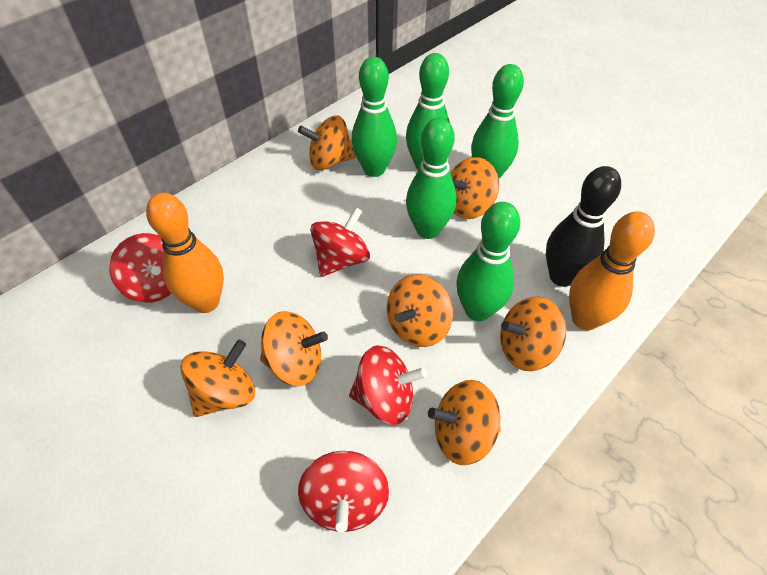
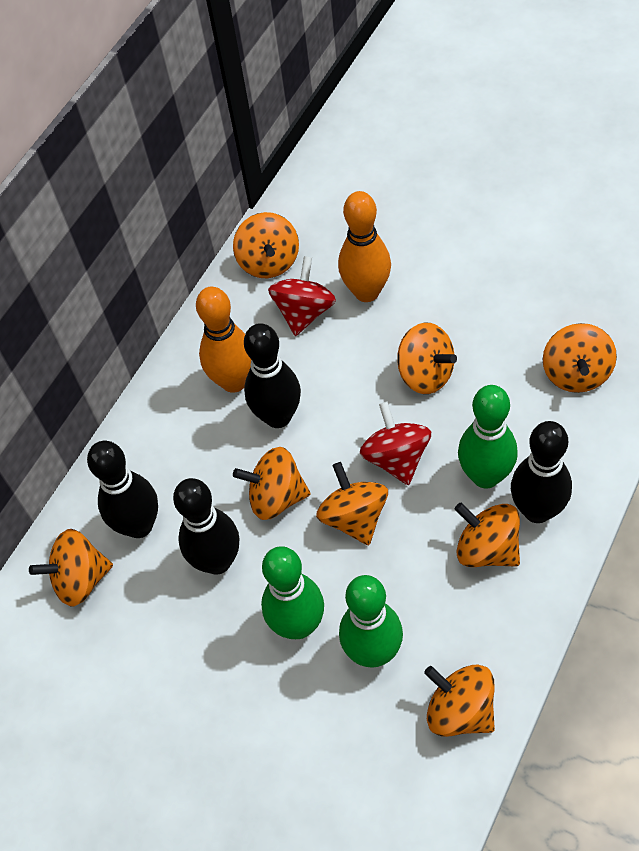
black bowling pin: [546,166,621,287] = 1 -> [87,441,158,538] [173,478,239,575] [244,323,301,428] [511,421,572,523] = 4
green bowling pin: [351,57,397,177] [406,53,450,170] [406,118,456,239] [456,202,520,321] [471,64,524,179] = 5 -> [261,546,324,639] [339,575,403,668] [458,385,518,489] = 3
orange spinning top: [180,340,255,417] [260,311,328,386] [298,116,356,170] [387,275,453,347] [428,380,501,465] [450,157,499,219] [500,297,566,371] = 7 -> [29,529,113,606] [233,212,299,278] [233,447,310,520] [316,462,388,545] [397,323,457,394] [424,665,495,737] [455,503,520,567] [543,323,617,393] = 8
red spinning top: [109,233,171,303] [298,451,389,532] [310,207,370,277] [349,345,427,425] = 4 -> [268,256,336,336] [360,402,431,485] = 2

